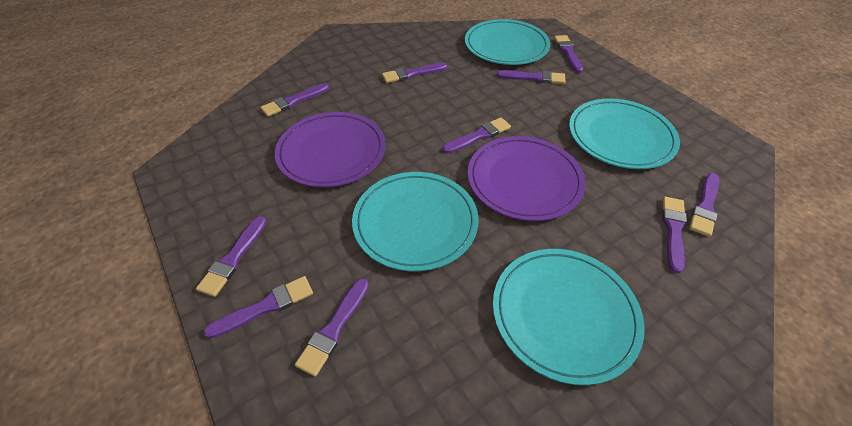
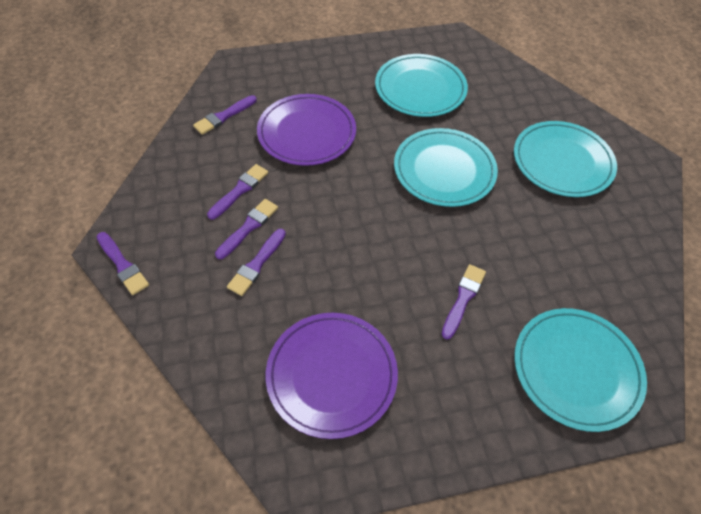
purple brush: [196,216,267,297] [203,276,313,339] [260,83,329,117] [295,278,369,377] [382,63,447,83] [442,117,511,154] [496,70,566,84] [554,35,583,73] [662,196,687,273] [689,173,719,237] = 10 -> [97,232,149,295] [193,95,257,135] [207,164,268,219] [215,199,278,259] [227,229,286,296] [442,264,486,339] = 6

